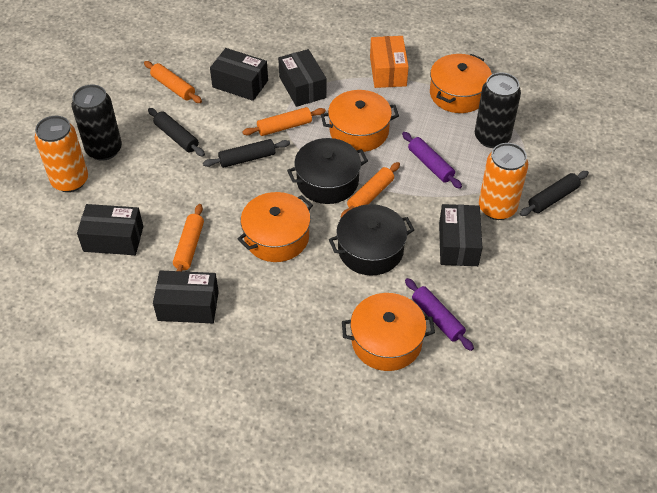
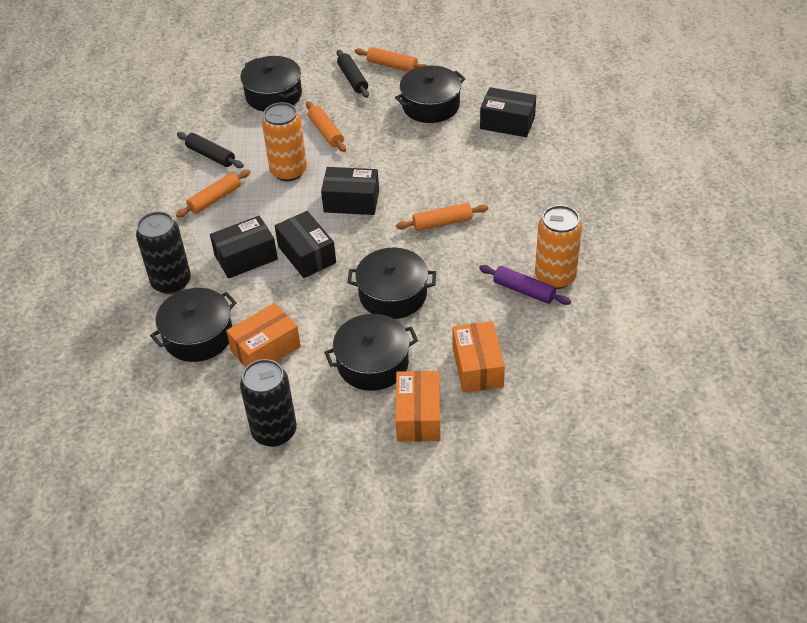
black box: [77,204,143,255] [153,270,219,323] [210,48,268,101] [278,49,327,107] [439,204,482,266] = 5 -> [210,216,278,279] [275,211,336,278] [321,167,379,215] [480,87,536,137] = 4
black pot: [287,138,368,204] [329,204,414,275] = 2 -> [150,288,237,362] [240,56,302,112] [324,314,418,391] [347,248,436,319] [395,66,465,123] = 5
black rolling pin: [148,108,205,157] [203,139,290,168] [520,171,589,216] = 3 -> [177,132,244,168] [337,50,369,98] = 2
orange box: [370,36,409,88] = 1 -> [226,303,301,367] [395,371,440,441] [452,321,505,393] = 3
orange pot: [238,192,313,262] [321,90,399,152] [342,293,435,371] [430,54,492,113] = 4 -> none = 0
purple rolling pin: [402,132,462,189] [405,278,474,351] = 2 -> [479,265,571,305] = 1

